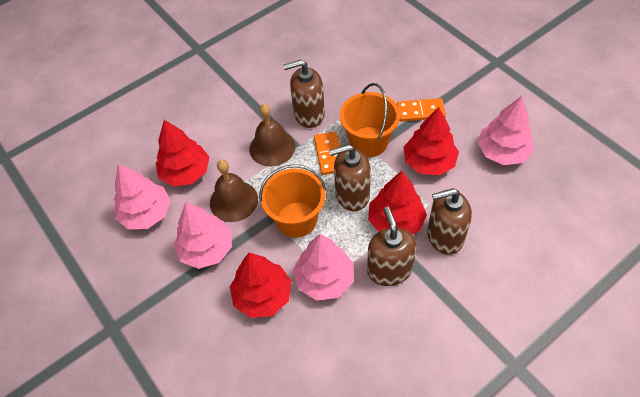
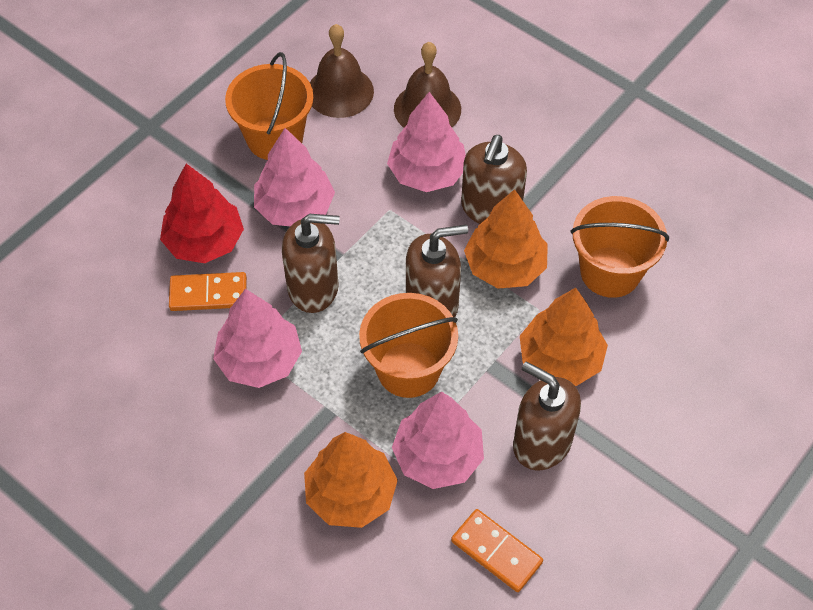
orange bucket: [259,164,326,238] [340,83,400,157] = 2 -> [225,52,314,160] [359,293,458,398] [570,196,669,298] = 3
orange tree: none = 0 -> [304,432,398,528] [464,189,548,289] [520,288,608,386] = 3
red tree: [156,120,209,186] [230,253,291,318] [368,171,427,234] [404,107,459,176] = 4 -> [160,164,244,263] = 1

